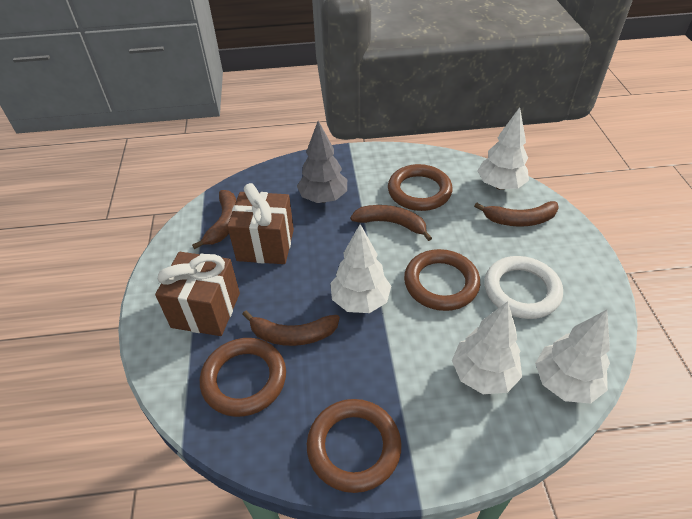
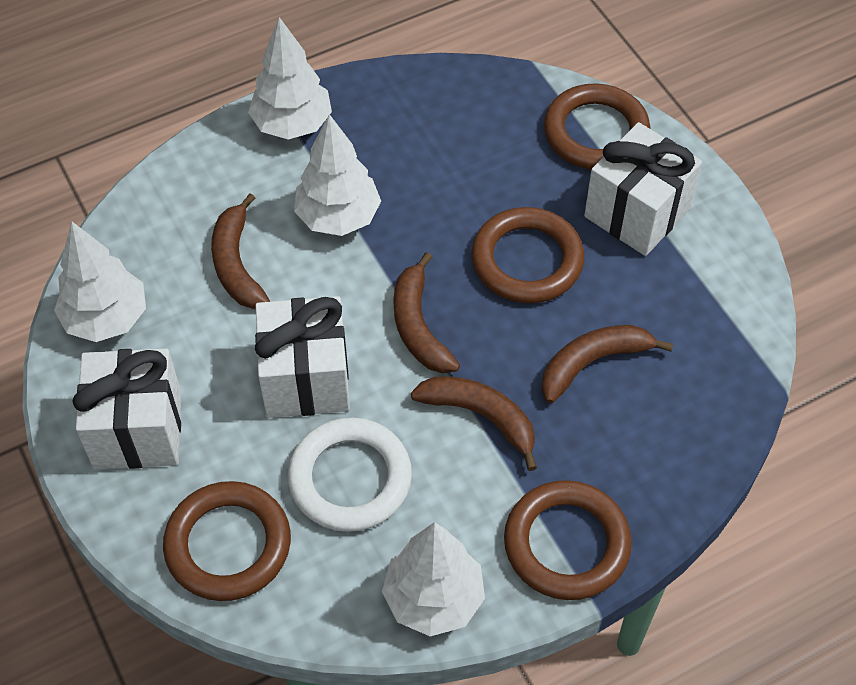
brown gift: [155,252,240,336] [227,183,294,264] = 2 -> none = 0
grey tree: [297,121,347,203] = 1 -> none = 0
white gift: none = 0 -> [72,349,181,470] [255,296,350,418] [584,122,702,256] = 3

